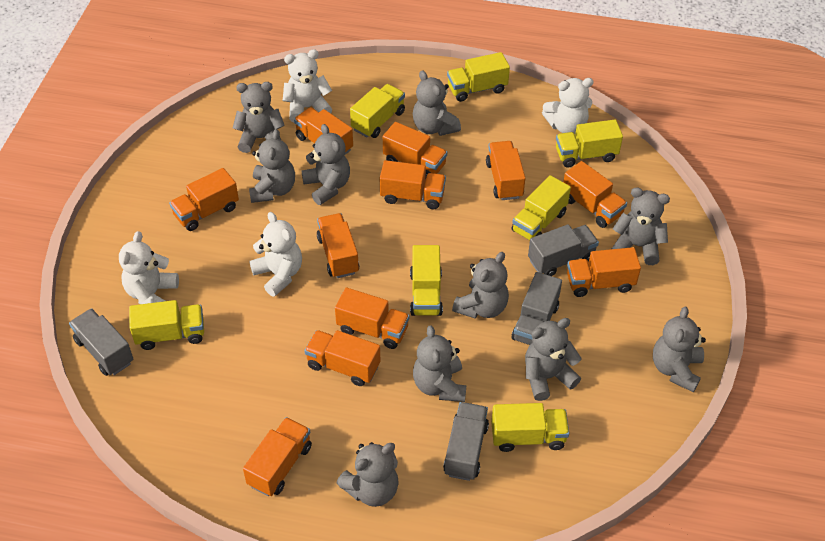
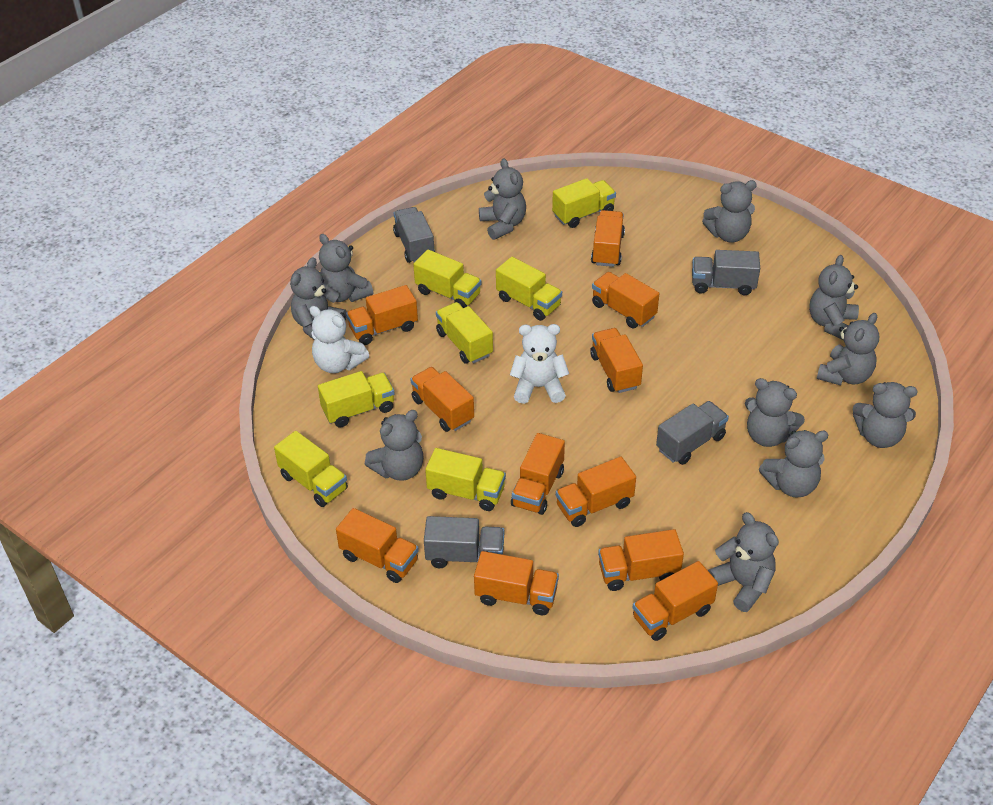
grey teddy bear: [233,82,285,153] [249,129,295,203] [301,124,350,205] [336,442,399,507] [413,70,461,136] [413,325,466,402] [452,252,509,319] [525,318,582,401] [612,187,670,265] [653,307,706,392] = 10 -> [290,258,347,340] [319,234,373,302] [365,410,424,481] [479,159,526,240] [702,180,757,242] [708,512,779,612] [745,378,805,447] [759,430,828,498] [809,255,859,340] [817,313,879,386] [853,382,918,448] = 11
white teddy bear: [119,231,179,304] [249,212,302,297] [283,49,332,123] [542,78,594,134] = 4 -> [309,306,369,373] [510,324,569,404] = 2

